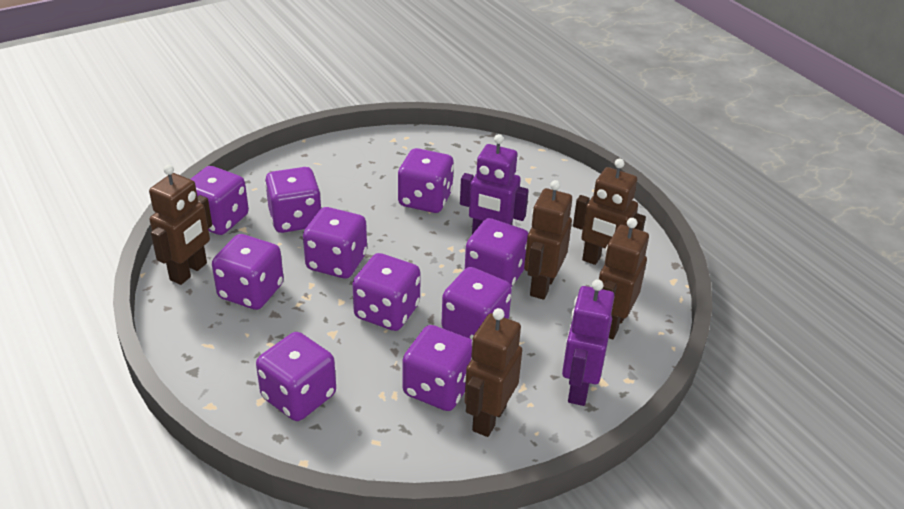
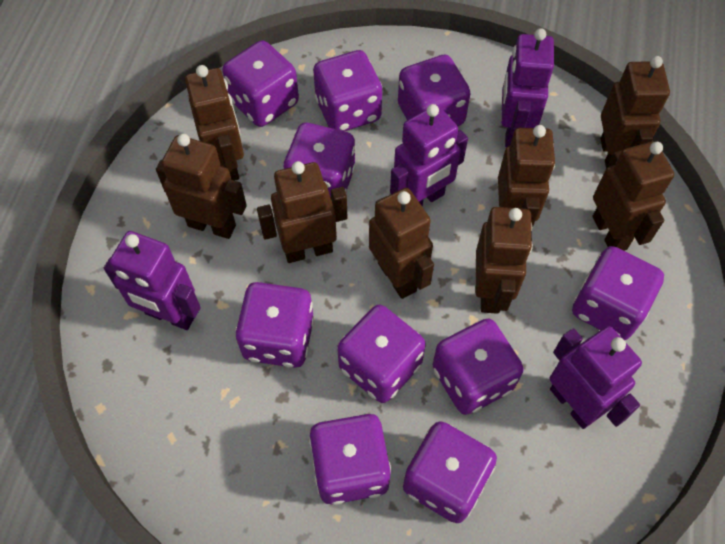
brown robot: [149,165,212,285] [464,308,522,437] [524,180,572,300] [573,158,646,265] [599,218,649,339] = 5 -> [156,134,247,239] [185,65,244,181] [257,161,347,263] [369,188,434,299] [475,207,533,314] [498,125,555,228] [593,141,674,251] [600,56,670,168] = 8
purple robot: [460,134,529,234] [562,279,615,406] = 2 -> [104,231,201,330] [390,104,468,207] [501,28,554,147] [550,326,642,429] = 4

